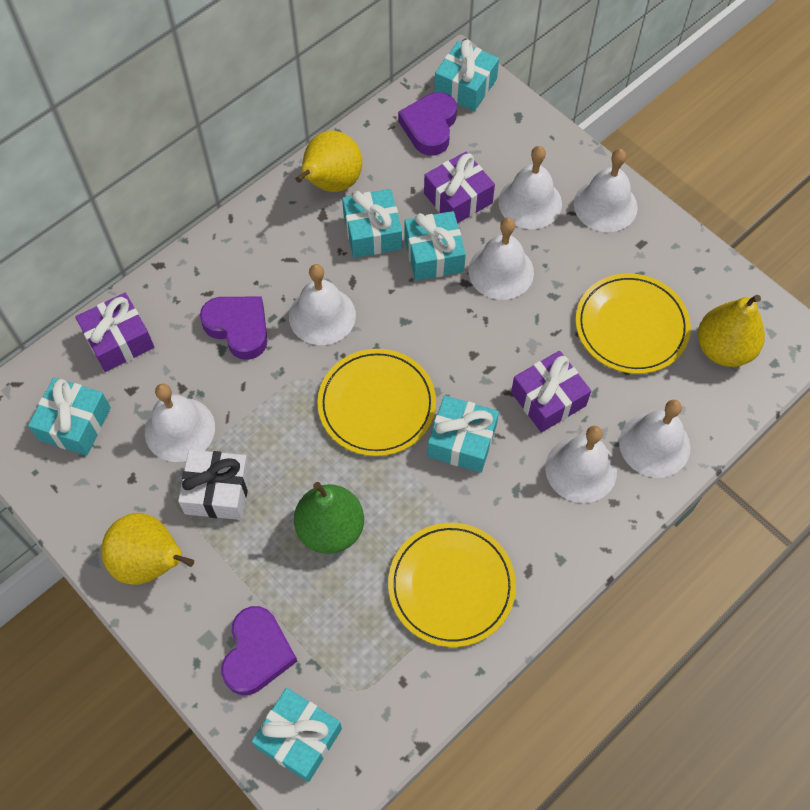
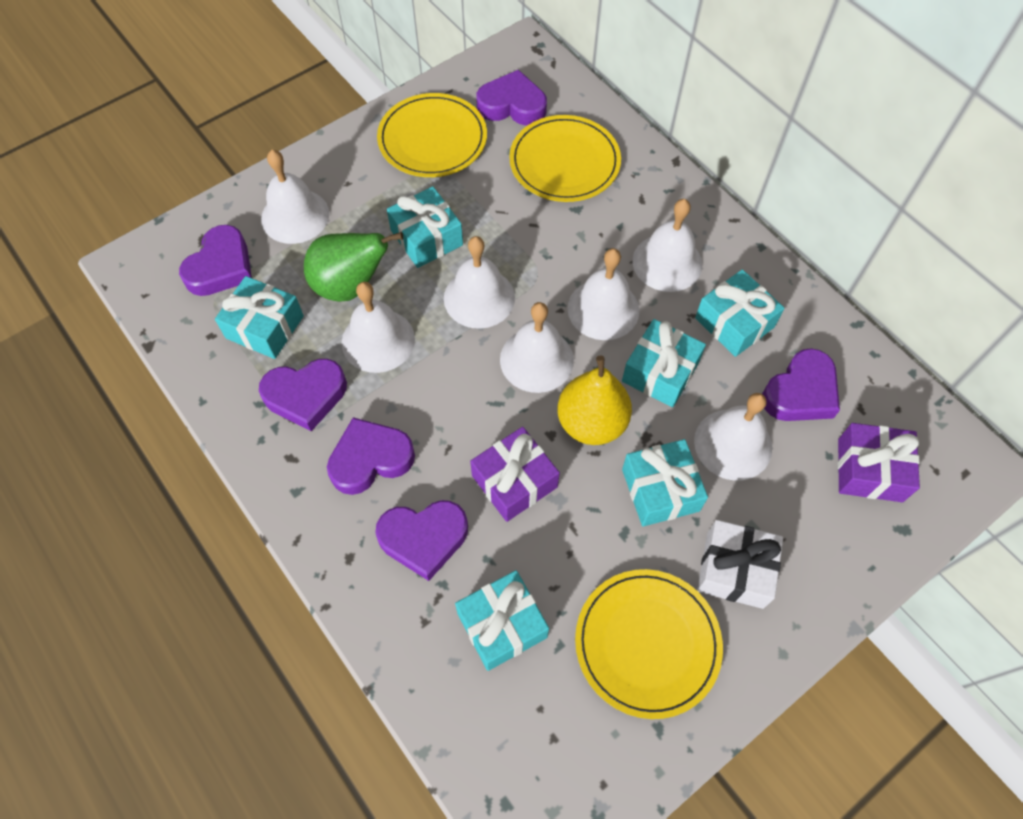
purple gift: [75,293,154,372] [424,152,495,223] [511,351,591,432] = 3 -> [470,427,560,522] [838,423,920,502] = 2
purple heart: [200,297,268,360] [221,606,297,695] [398,92,457,156] = 3 -> [179,225,252,296] [259,359,347,431] [327,417,415,495] [375,500,468,581] [476,70,547,125] [762,348,840,421] = 6
yellow pear: [101,513,194,585] [296,131,362,192] [698,295,765,367] = 3 -> [557,355,632,445] = 1

